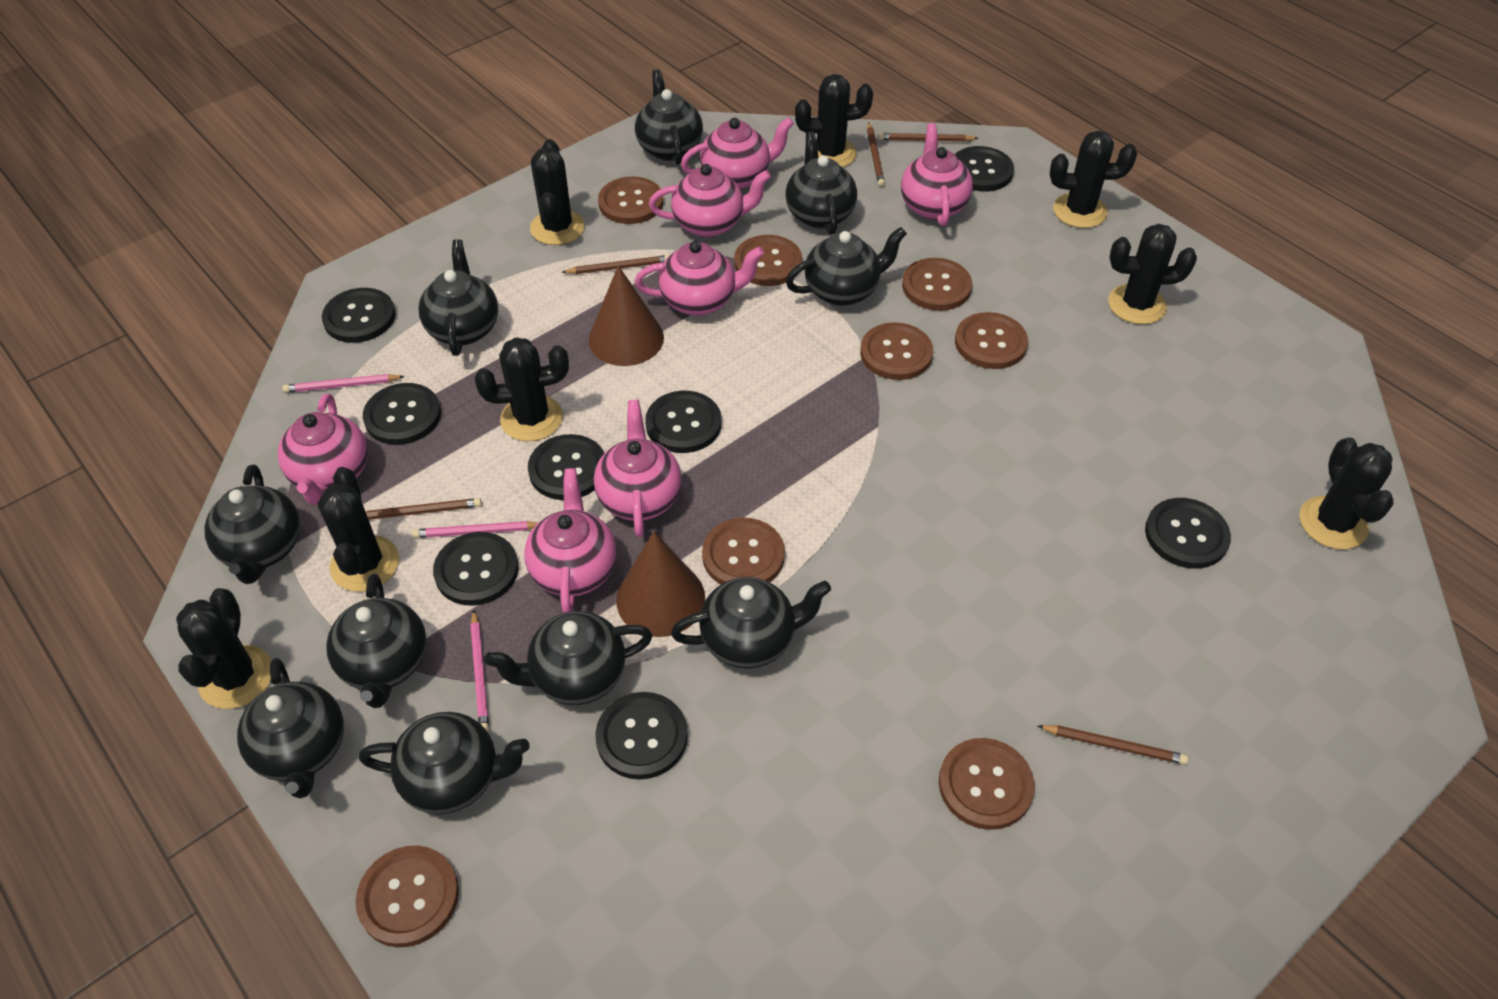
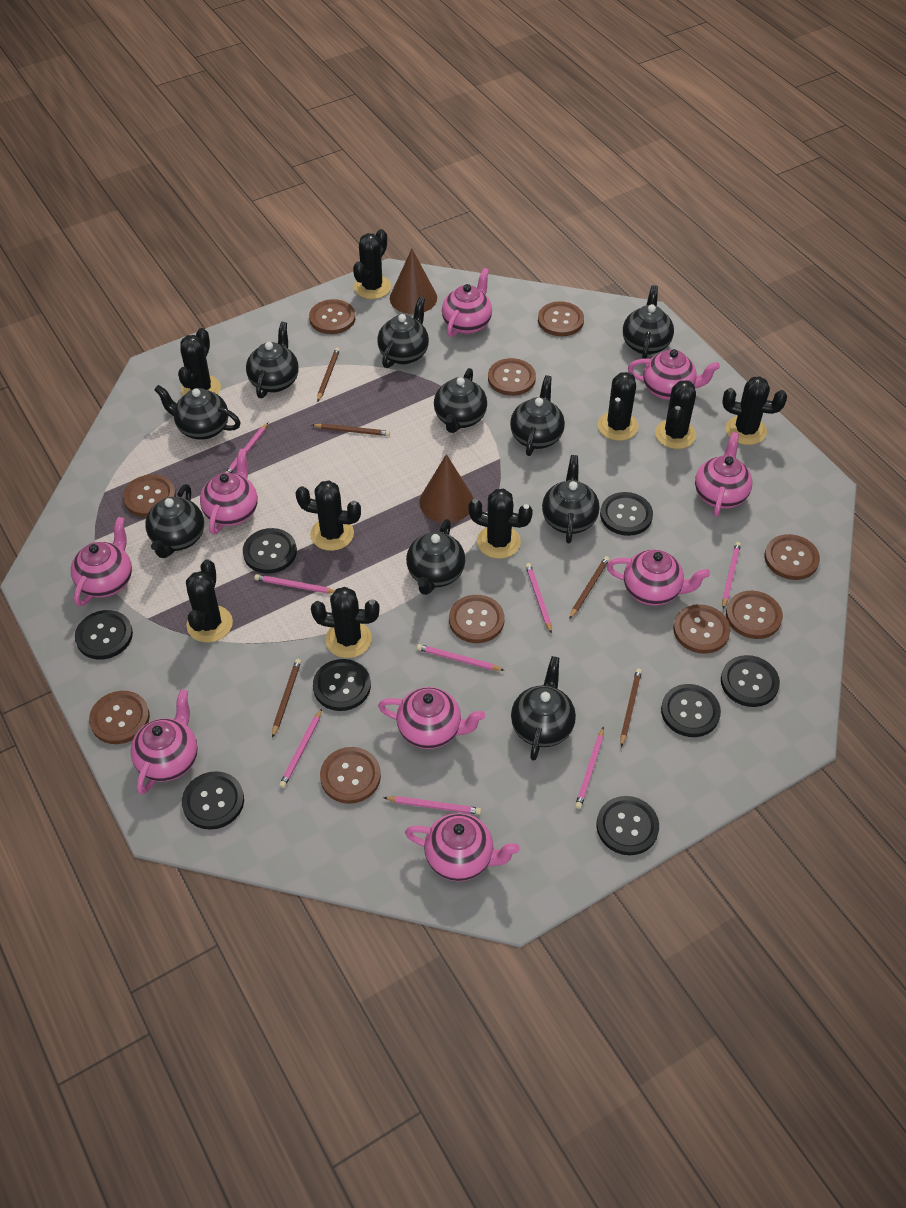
black cactus: [176,588,272,709] [318,467,399,591] [475,337,569,442] [530,139,585,245] [795,74,873,167] [1050,131,1137,228] [1108,224,1197,324] [1299,437,1393,550] = 8 -> [178,328,221,396] [186,560,233,643] [295,480,361,551] [311,587,380,658] [353,229,391,299] [468,489,533,559] [598,372,639,441] [655,380,696,449] [722,376,787,445] = 9
brown button: [355,845,459,947] [598,177,663,224] [702,518,785,584] [734,235,802,286] [860,322,933,380] [902,258,972,311] [939,738,1035,830] [955,312,1028,369] = 8 -> [89,691,150,744] [123,474,176,517] [309,299,355,334] [320,747,381,804] [449,595,504,643] [488,358,536,396] [538,301,584,336] [673,604,730,654] [726,591,783,639] [764,534,820,580] = 10
pink pencil: [282,374,405,393] [412,521,538,538] [470,610,489,732] = 3 -> [225,423,268,473] [254,574,335,594] [279,708,322,788] [383,796,481,815] [417,644,505,671] [525,563,552,634] [575,727,604,809] [722,542,741,609] = 8
pink teapot: [278,394,368,505] [524,468,617,613] [594,400,682,537] [635,241,764,316] [649,164,771,237] [681,117,794,189] [901,123,973,226] = 7 -> [71,517,132,607] [130,689,198,795] [200,449,258,535] [378,687,485,749] [405,813,520,881] [442,268,492,337] [607,550,710,606] [628,349,720,400] [695,432,752,517] = 9

